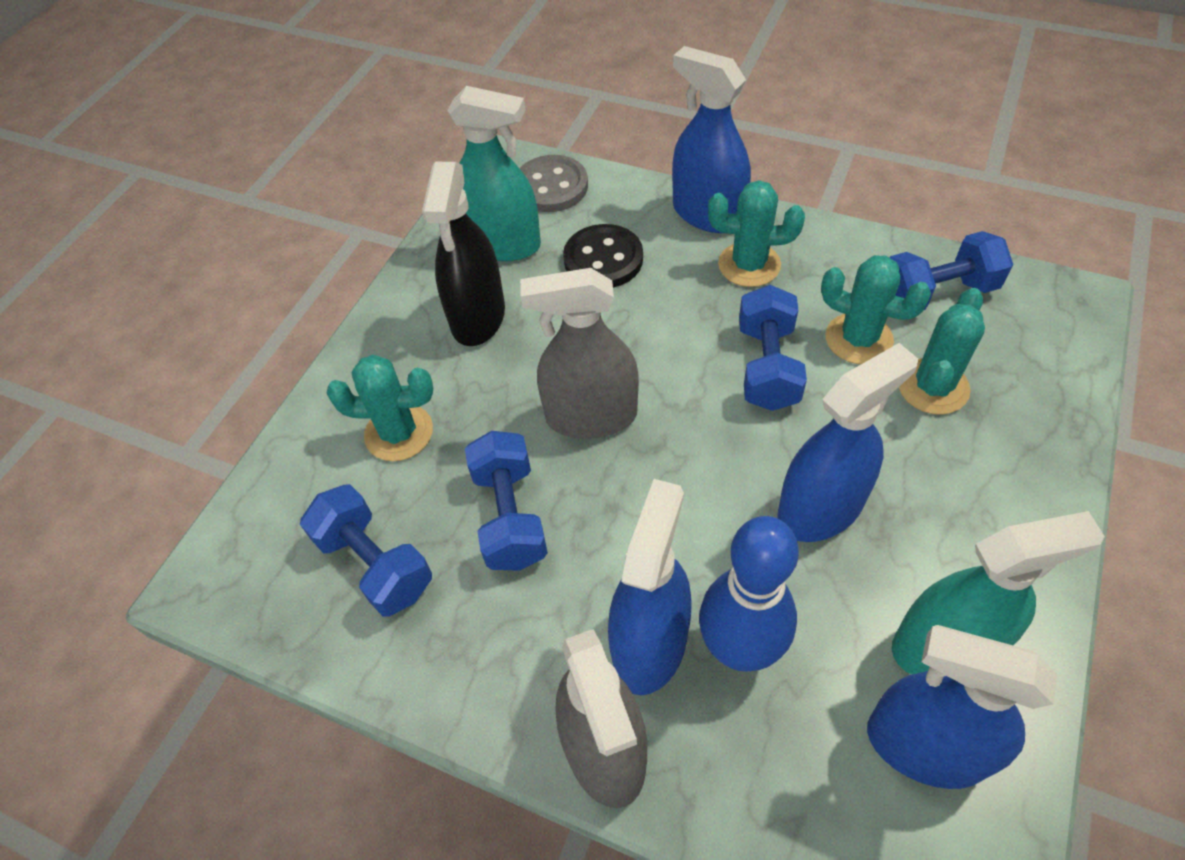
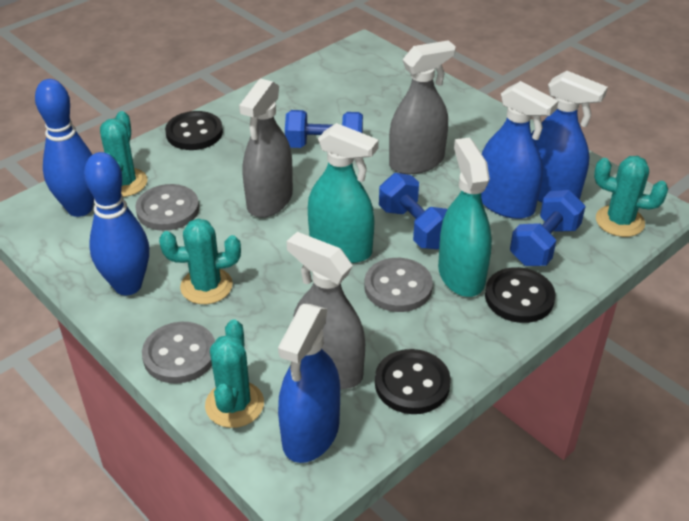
black button: [563,224,643,288] = 1 -> [165,111,223,150] [375,349,451,414] [485,267,555,323] = 3
black spray bottle: [422,162,505,346] = 1 -> none = 0
blue bowling pin: [699,516,799,672] = 1 -> [35,79,94,217] [84,152,149,295] = 2
blue dumbbell: [300,484,432,617] [465,431,548,571] [739,285,807,411] [889,231,1013,310] = 4 -> [285,110,363,148] [379,173,448,249] [510,190,586,266] = 3
blue spray bottle: [608,479,692,695] [672,46,751,233] [777,343,918,542] [867,625,1057,789] = 4 -> [278,304,340,463] [481,81,558,219] [531,71,608,202] = 3
grey button: [520,155,588,212] = 1 -> [135,184,199,231] [142,322,215,384] [364,258,433,312] = 3
grey spray bottle: [520,268,639,439] [555,629,647,808] = 2 -> [239,79,293,218] [287,232,365,389] [389,40,456,174] = 3

